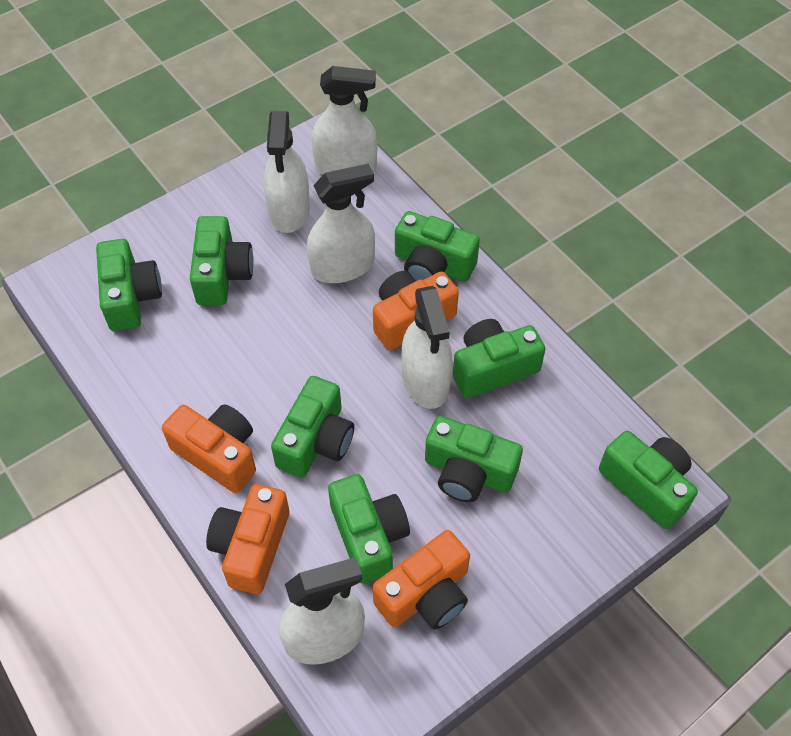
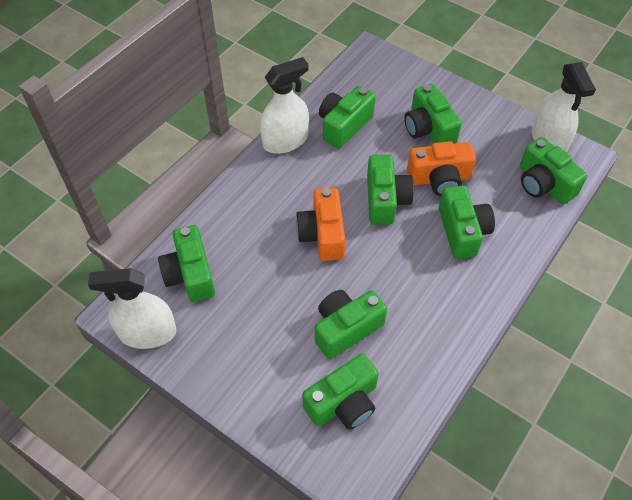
orange camera: [162,404,256,493] [206,484,289,594] [373,271,459,350] [373,530,470,629] = 4 -> [296,188,346,261] [407,141,476,196] = 2
white spray bottle: [264,111,310,233] [278,557,365,665] [307,164,375,283] [311,66,377,174] [401,286,453,409] = 5 -> [88,268,176,349] [260,57,309,154] [532,62,596,152] = 3

